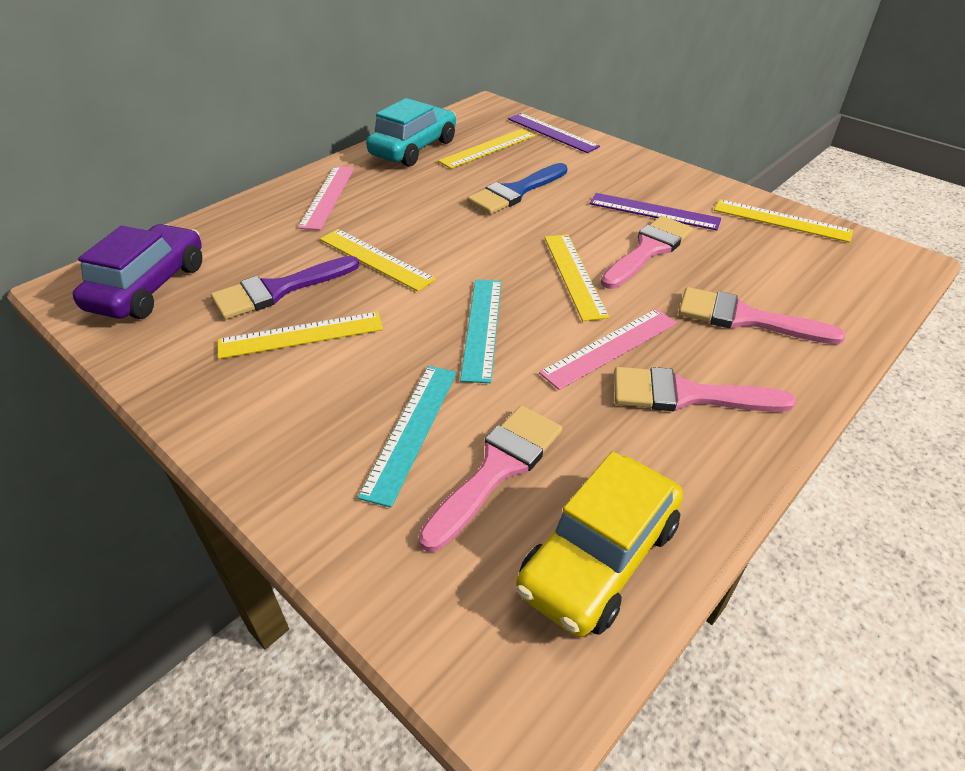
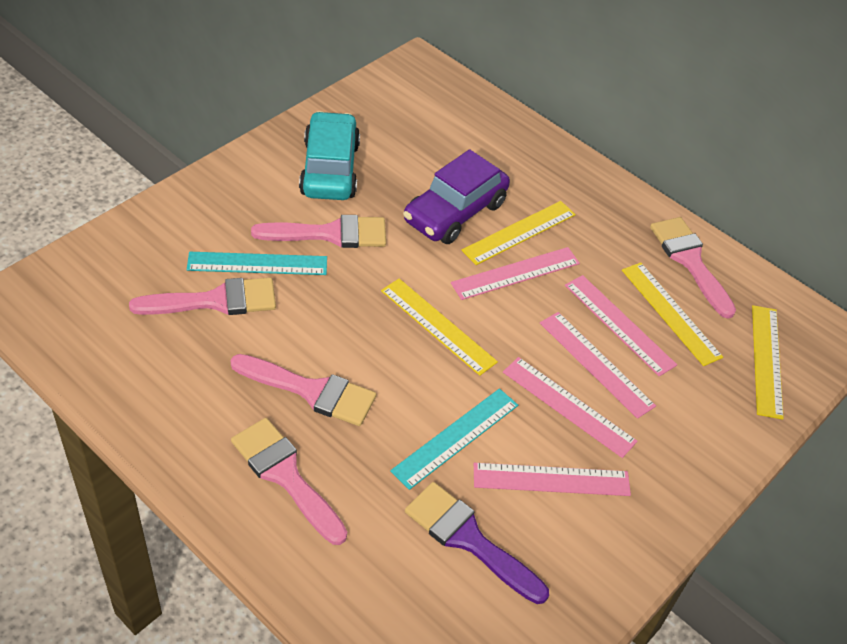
blue brush: [467,163,568,214] = 1 -> none = 0
pink brush: [419,406,562,552] [601,216,693,289] [614,367,796,412] [678,287,846,345] = 4 -> [129,278,276,315] [230,354,376,426] [231,418,347,545] [251,215,386,248] [650,217,736,318] = 5
pink ruler: [298,166,355,230] [539,309,677,390] = 2 -> [451,247,580,300] [474,463,631,496] [503,357,637,458] [540,312,656,419] [565,275,677,377] = 5
purple ruler: [508,113,600,153] [590,193,721,231] = 2 -> none = 0
yellow car: [516,451,683,637] = 1 -> none = 0
yellow ruler: [218,312,383,359] [320,229,436,291] [438,129,535,169] [545,234,609,321] [714,199,853,243] = 5 -> [381,279,498,376] [461,201,576,265] [622,262,723,366] [752,305,784,420] = 4

